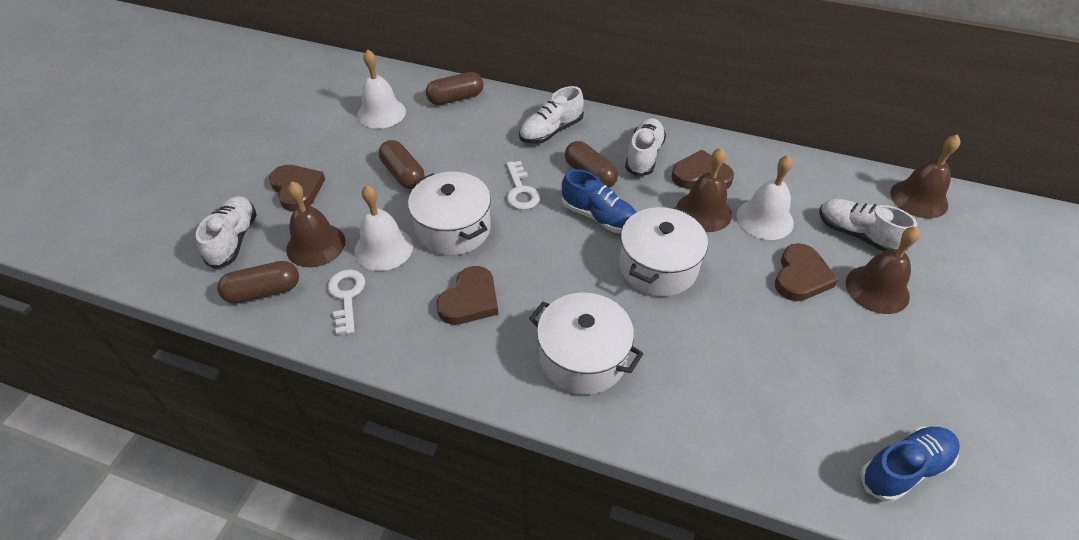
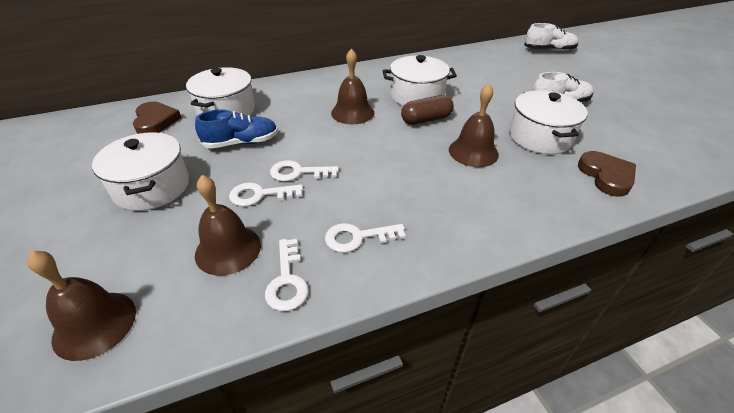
blue shoe: [562,169,637,233] [860,426,960,502] = 2 -> [195,109,278,149] = 1
brown capsule: [217,261,299,304] [379,140,424,189] [426,72,484,105] [565,141,618,188] = 4 -> [401,95,454,125] = 1
brown heart: [269,165,325,211] [436,266,498,325] [671,150,734,189] [775,243,838,301] = 4 -> [133,102,181,134] [578,151,636,196] = 2
white bell: [354,185,413,271] [357,49,406,129] [737,155,794,240] = 3 -> none = 0
white key: [328,269,365,335] [506,161,540,210] = 2 -> [229,182,303,206] [265,239,308,311] [270,160,339,181] [325,223,406,253] = 4
white pot: [408,172,491,256] [529,292,643,395] [619,207,708,297] = 3 -> [92,132,189,211] [186,67,255,116] [383,55,457,106] [509,90,588,154] = 4
white shoe: [196,196,257,269] [519,86,584,144] [625,118,666,176] [819,199,917,251] = 4 -> [524,23,578,51] [532,72,593,102] = 2

